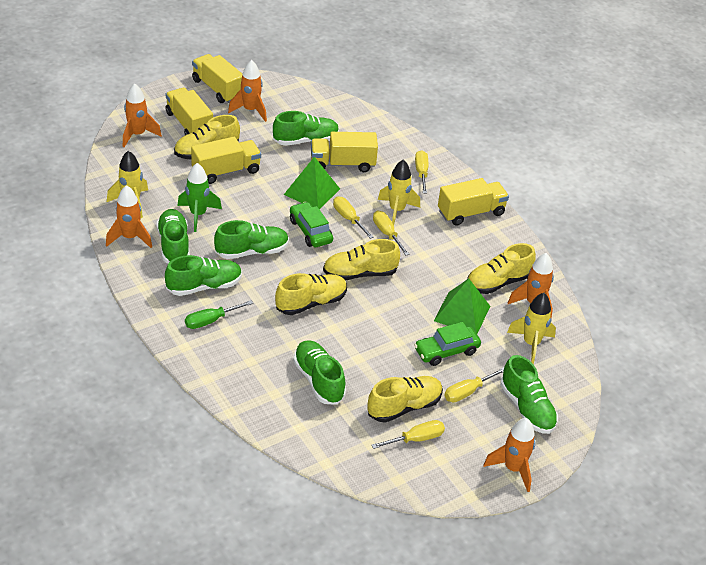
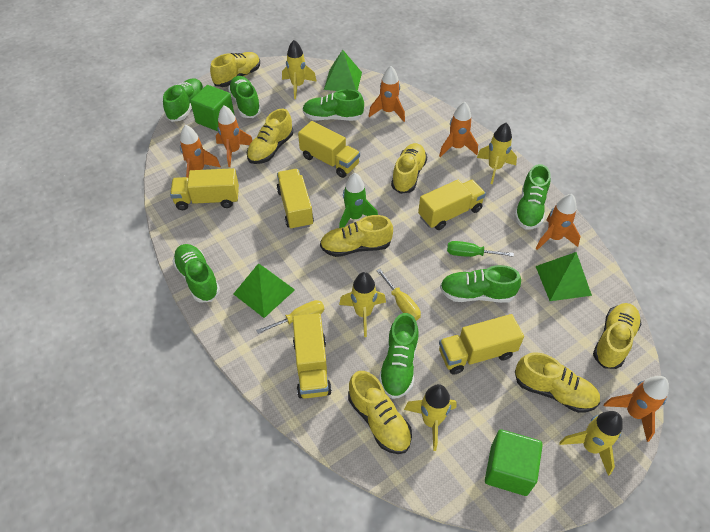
green car: [290,202,333,247] [414,322,481,366] = 2 -> none = 0
green cube: none = 0 -> [190,85,234,131] [485,429,543,496] = 2
green pyramid: [284,157,340,209] [434,279,490,334] = 2 -> [234,263,295,318] [324,50,362,91] [535,252,592,301] = 3
green shoe: [156,209,190,264] [165,255,242,296] [214,220,289,259] [273,111,339,146] [293,340,346,405] [500,355,558,434] = 6 -> [163,78,204,122] [172,244,220,303] [228,76,261,118] [302,89,364,121] [379,313,418,399] [440,265,521,303] [514,164,551,230] = 7
orange rocket: [106,185,152,248] [123,83,162,147] [228,60,267,122] [483,418,535,492] [508,253,554,318] = 5 -> [180,125,221,177] [216,105,253,167] [369,66,405,122] [439,102,478,157] [536,194,581,250] [604,376,669,442] = 6
yellow rocket: [107,151,148,218] [378,159,420,225] [507,293,556,364] = 3 -> [282,40,317,99] [339,272,386,337] [404,384,457,451] [477,123,517,184] [559,411,623,476] = 5
yellow screwdriver: [333,196,374,239] [371,420,445,449] [373,211,409,256] [415,150,428,193] [444,367,504,402] = 5 -> [256,300,324,334] [376,269,421,321] = 2
yellow shoe: [174,115,240,160] [275,273,347,315] [323,239,400,280] [368,376,443,423] [467,243,536,294] = 5 -> [210,52,260,87] [247,109,293,164] [320,215,393,257] [348,371,412,454] [391,143,427,194] [515,352,600,413] [593,303,641,369] = 7
yellow truck: [166,87,213,135] [191,137,261,184] [192,54,242,103] [311,132,378,172] [438,178,509,226] = 5 -> [170,168,239,210] [277,169,314,230] [293,313,332,399] [298,121,360,178] [418,180,486,230] [439,314,524,375] = 6

